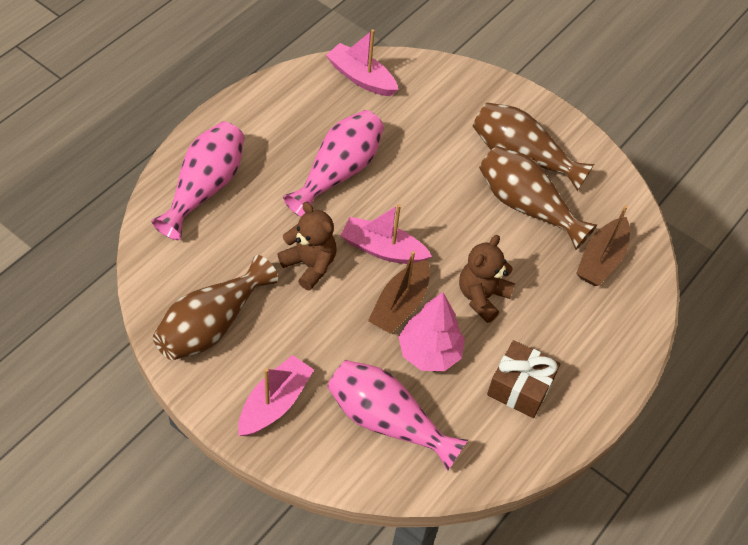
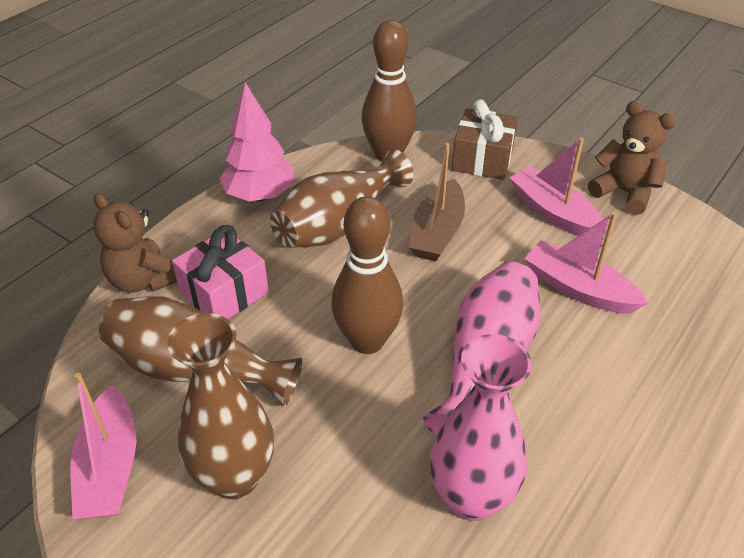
brown boat: [368,251,430,334] [576,205,630,286] = 2 -> [408,143,465,261] = 1
brown bowling pin: none = 0 -> [331,196,403,354] [361,20,417,162] = 2
pink gift: none = 0 -> [172,225,269,319] = 1
pink vase: [152,121,244,240] [283,110,384,217] [327,360,468,471] = 3 -> [423,262,540,436] [430,334,532,521] = 2

